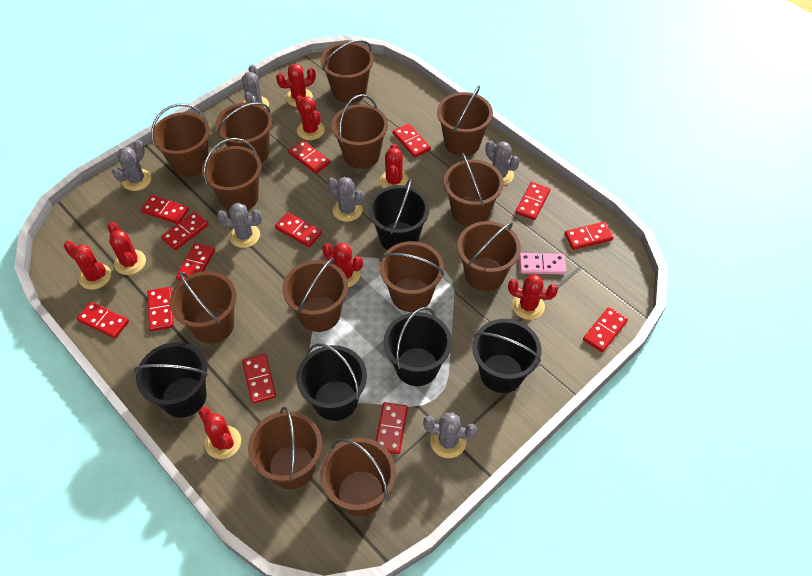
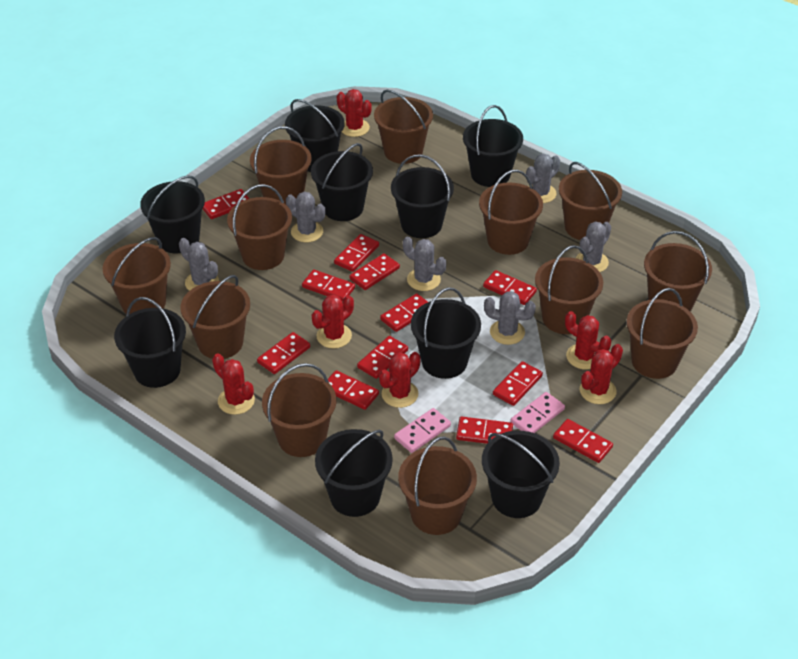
black bucket: [134,342,208,418] [296,343,367,421] [368,179,429,250] [384,307,452,386] [472,319,542,393] = 5 -> [114,297,186,388] [140,175,205,253] [285,99,345,172] [311,143,373,221] [315,429,393,517] [391,154,454,238] [411,287,481,379] [463,105,523,187] [482,431,560,518] = 9
brown bucket: [151,104,210,177] [170,271,237,344] [202,138,262,211] [215,102,272,163] [248,407,322,489] [282,258,348,332] [320,40,374,103] [320,437,396,517] [331,94,388,169] [379,241,444,312] [437,86,493,156] [444,153,504,226] [457,221,521,291] = 13 -> [102,237,171,314] [181,275,250,359] [227,184,292,270] [250,126,311,204] [262,363,336,457] [374,90,433,164] [398,436,477,535] [479,170,543,255] [535,245,603,334] [559,162,622,240] [626,288,698,379] [644,231,712,312] = 12
pink domino: [519,253,566,274] = 1 -> [394,408,451,453] [510,392,565,433] = 2
red cactus: [64,241,111,290] [107,222,146,275] [199,407,241,459] [276,64,316,107] [295,95,325,140] [323,243,363,287] [380,144,409,188] [508,274,558,320] = 8 -> [212,353,255,415] [312,295,354,348] [337,89,372,137] [379,352,421,408] [565,311,611,370] [580,344,623,404] = 6
red domino: [77,302,129,339] [141,195,189,224] [147,287,174,331] [161,212,209,250] [176,243,215,281] [242,354,276,404] [275,212,322,247] [288,140,330,174] [376,402,408,454] [393,123,431,158] [516,182,550,220] [565,222,614,250] [583,307,628,352] = 13 -> [203,189,250,219] [257,332,310,374] [302,269,355,302] [328,370,379,410] [334,234,379,272] [349,253,400,290] [357,336,408,379] [380,293,428,332] [456,417,513,444] [483,270,537,305] [493,361,543,406] [553,419,613,463] = 12

